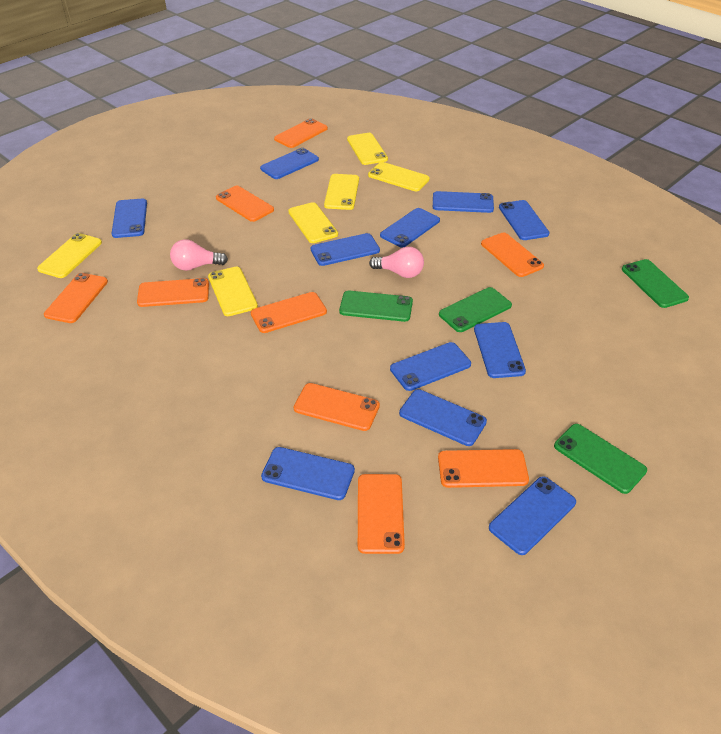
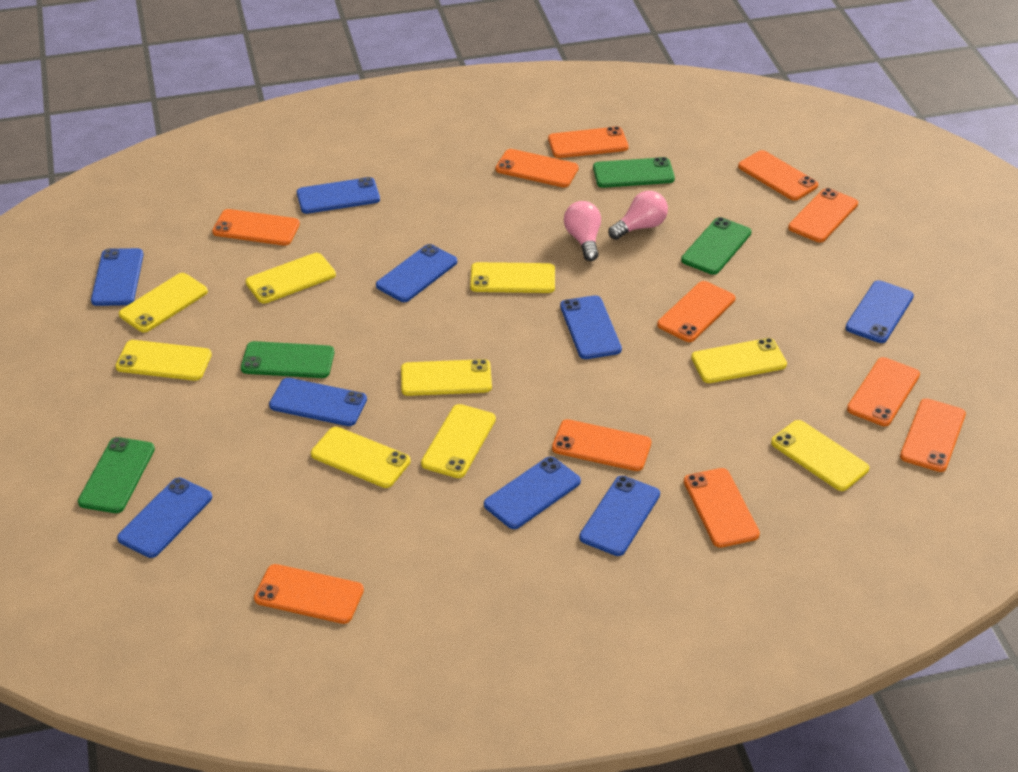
blue phone: [112,199,147,238] [260,148,319,179] [261,447,355,500] [311,233,380,266] [380,208,440,248] [390,342,471,391] [399,389,487,446] [433,191,494,213] [474,322,526,378] [489,476,576,555] [499,200,550,240] = 11 -> [91,248,144,306] [117,478,212,558] [269,378,367,426] [297,177,380,214] [376,244,457,302] [484,457,581,529] [560,295,622,359] [579,476,660,556] [845,280,914,343] = 9
orange phone: [44,273,108,323] [137,278,209,307] [216,186,274,222] [251,292,327,333] [274,118,328,148] [294,383,380,431] [358,474,405,554] [438,449,529,488] [481,232,544,277] = 9 -> [212,209,300,246] [254,564,364,624] [495,149,579,187] [548,126,629,158] [552,419,652,471] [657,281,736,342] [684,468,760,548] [738,150,818,201] [788,188,858,242] [847,357,920,426] [900,398,966,472] = 11
yellow phone: [37,233,102,278] [208,267,258,316] [288,202,338,243] [324,174,359,210] [347,133,388,165] [368,162,430,191] = 6 -> [115,340,212,381] [119,273,208,332] [245,253,336,304] [311,427,411,488] [401,359,492,396] [421,404,496,478] [470,262,555,293] [691,338,787,383] [771,420,869,491] = 9

